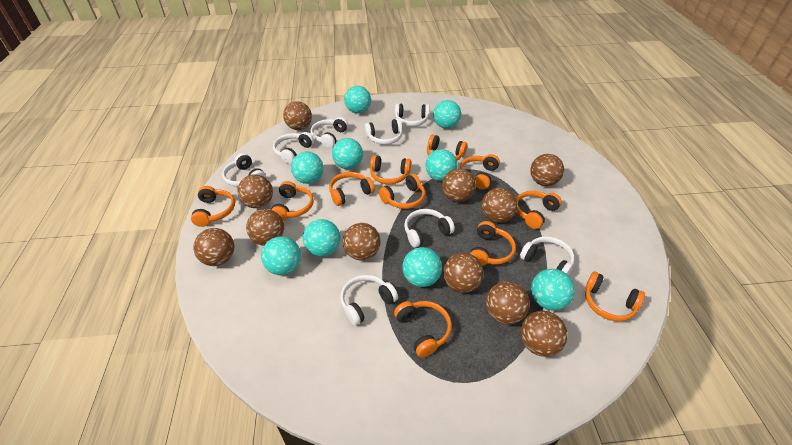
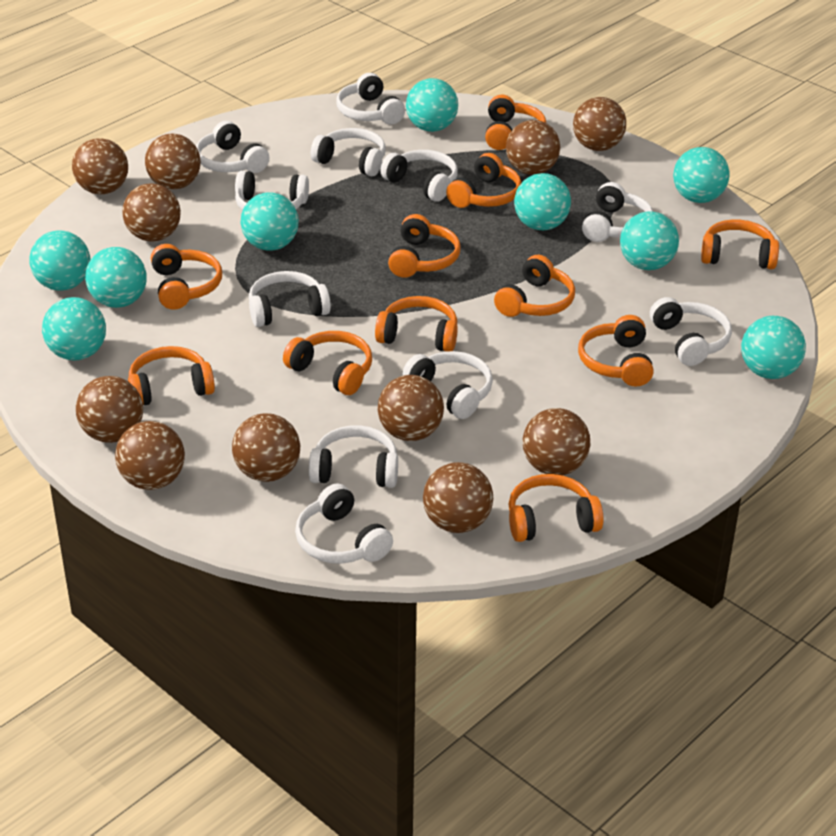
white headphones: [222,153,266,187] [273,132,314,164] [310,117,348,148] [340,275,398,326] [365,119,403,145] [395,103,430,126] [404,209,455,248] [520,236,575,275] = 8 -> [196,121,269,173] [235,171,309,210] [249,271,331,327] [295,483,393,564] [309,425,398,488] [311,128,386,176] [336,73,405,124] [380,150,458,202] [403,351,493,419] [582,182,653,242] [650,297,732,366] = 11

